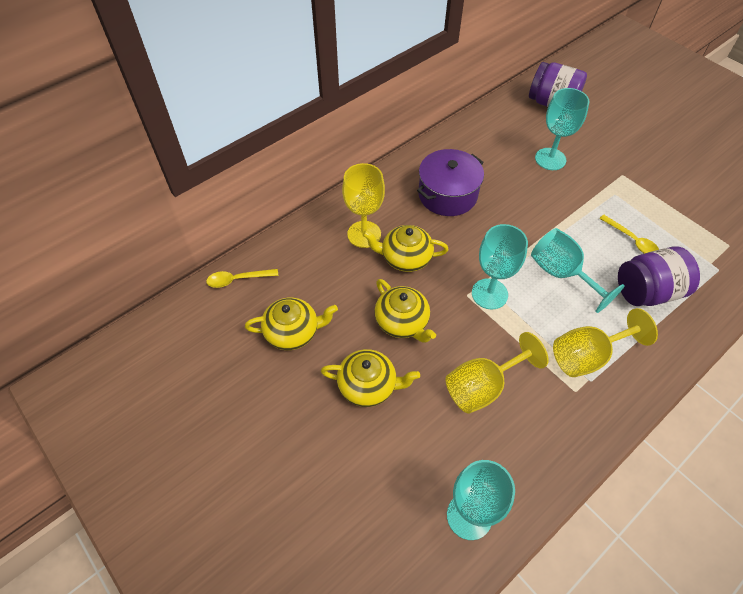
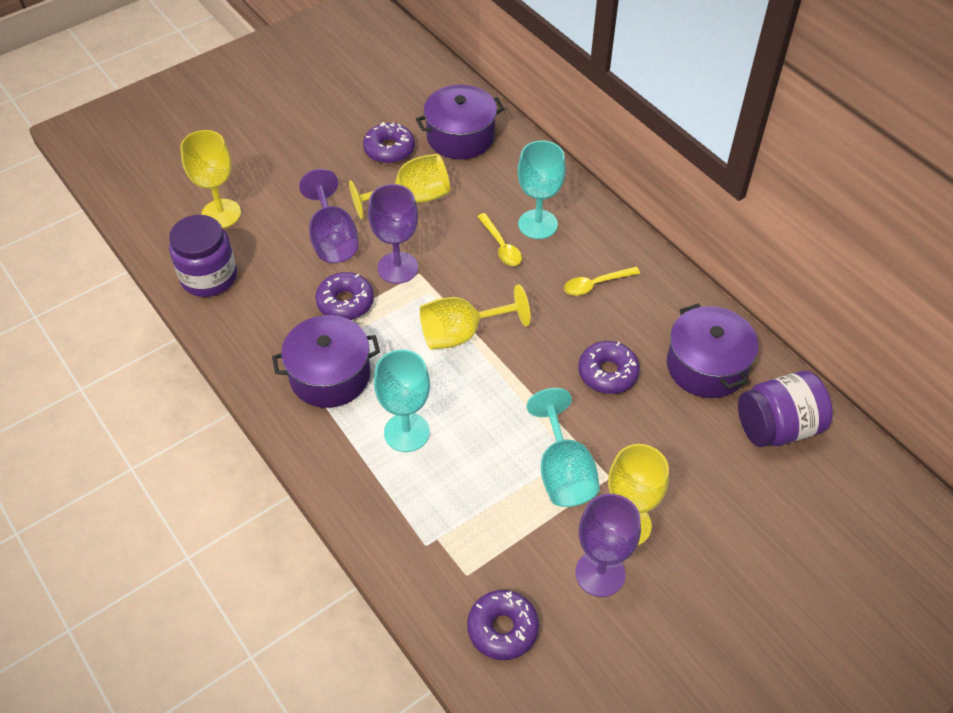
purple donut: none = 0 -> [315,272,374,320] [363,122,415,164] [467,590,539,660] [578,341,640,394] = 4
purple goblet: none = 0 -> [299,169,358,263] [368,184,418,284] [575,494,641,597] = 3
purple pot: [417,149,484,216] = 1 -> [272,315,380,408] [416,84,505,159] [667,304,758,398] = 3
turquoise goblet: [447,460,515,540] [472,224,528,309] [531,228,625,313] [535,88,589,170] = 4 -> [374,350,430,452] [518,140,566,239] [527,388,600,507] = 3
yellow goblet: [342,163,385,248] [446,332,549,414] [553,308,658,377] = 3 -> [180,130,241,228] [349,154,450,219] [420,284,531,350] [608,444,669,546] = 4
yellow teapot: [245,298,338,350] [321,349,420,407] [363,225,449,272] [374,279,436,343] = 4 -> none = 0

